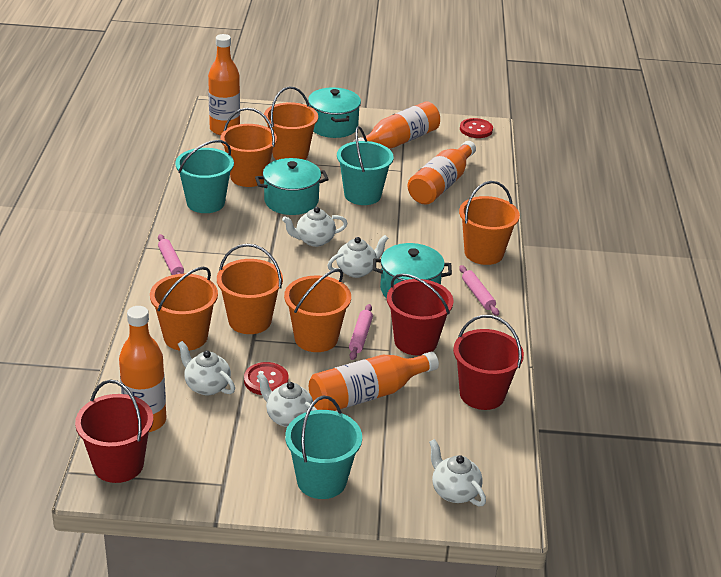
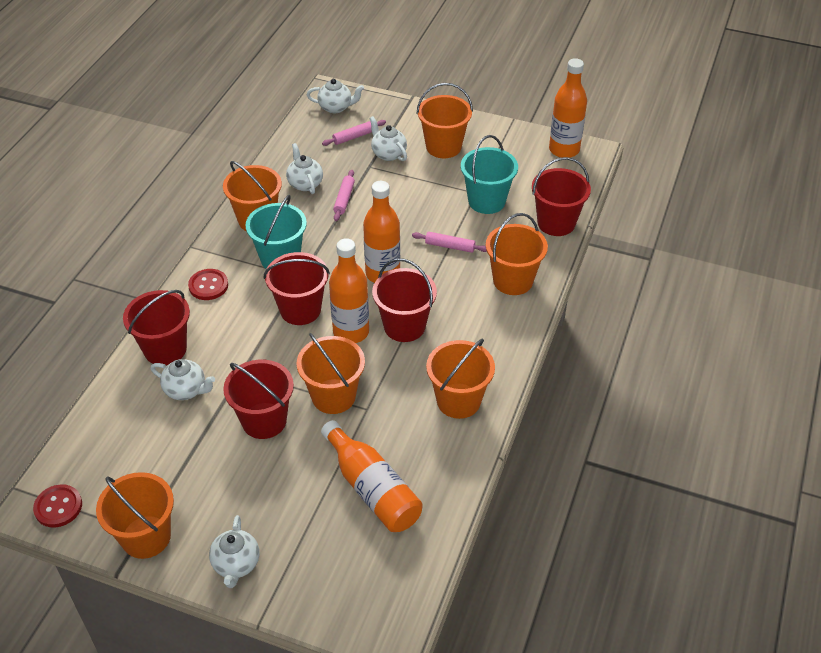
orange bottle: [119,306,166,432] [208,34,240,135] [309,352,439,411] [353,101,440,148] [408,141,476,205] = 5 -> [321,420,423,532] [329,238,369,343] [363,181,400,283] [549,58,587,158] = 4
red bucket: [75,380,153,483] [387,273,454,356] [453,315,524,410] = 3 -> [123,290,190,365] [223,360,294,439] [264,252,330,325] [372,258,437,342] [532,157,591,236] = 5
turquoise bucket: [175,140,234,213] [285,396,362,499] [337,126,394,205] = 3 -> [245,195,307,269] [461,135,518,214] = 2
turquoise pot: [255,158,329,215] [308,87,361,138] [373,243,452,299] = 3 -> none = 0

